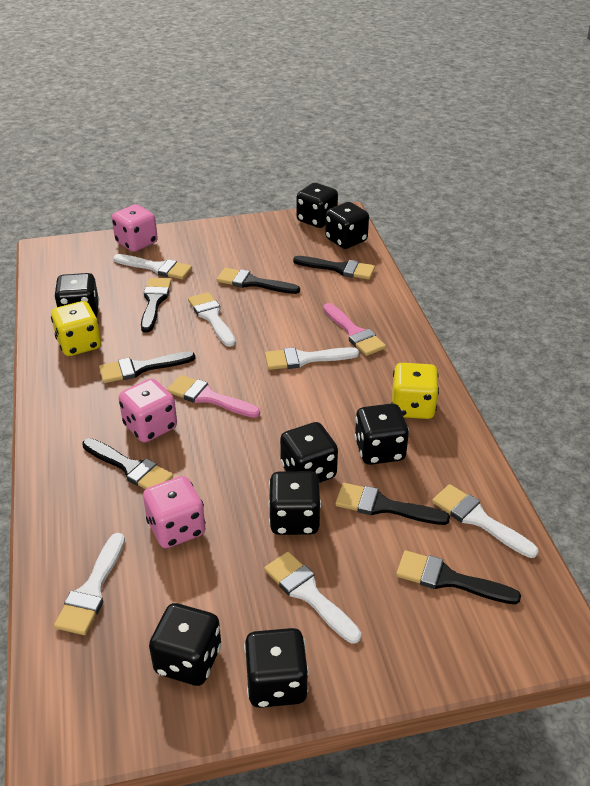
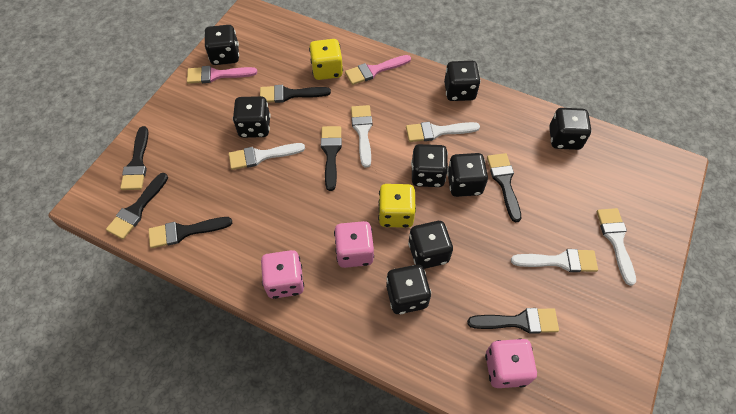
white brush: [54,533,125,635] [113,254,192,279] [188,292,236,347] [264,552,361,643] [265,347,359,370] [432,484,538,558] = 6 -> [229,143,305,170] [351,105,373,168] [406,122,480,142] [511,249,598,272] [597,208,636,286] = 5

